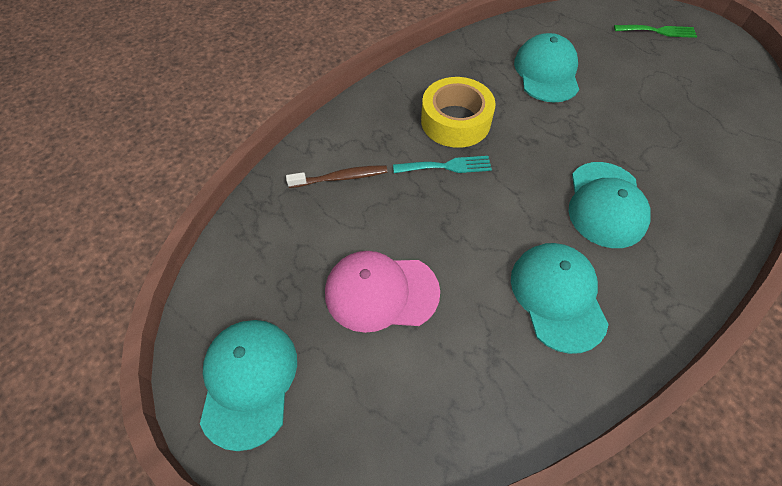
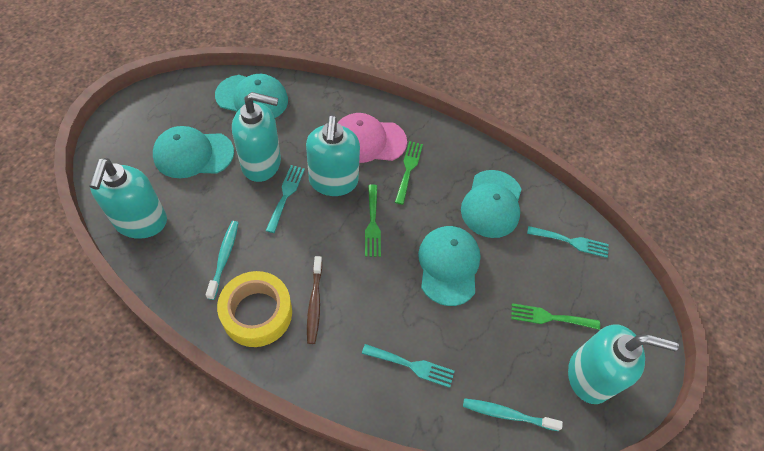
green fork: [614,25,697,38] = 1 -> [365,184,381,257] [395,141,423,205] [511,303,600,330] = 3
turquoise fork: [393,156,492,173] = 1 -> [265,165,305,233] [362,344,454,388] [527,226,609,258] = 3
turquoise soap dispenser: none = 0 -> [89,158,167,239] [232,92,281,182] [306,115,360,196] [568,324,679,404] = 4
turquoise toothbrush: none = 0 -> [206,221,238,300] [463,398,563,431] = 2

